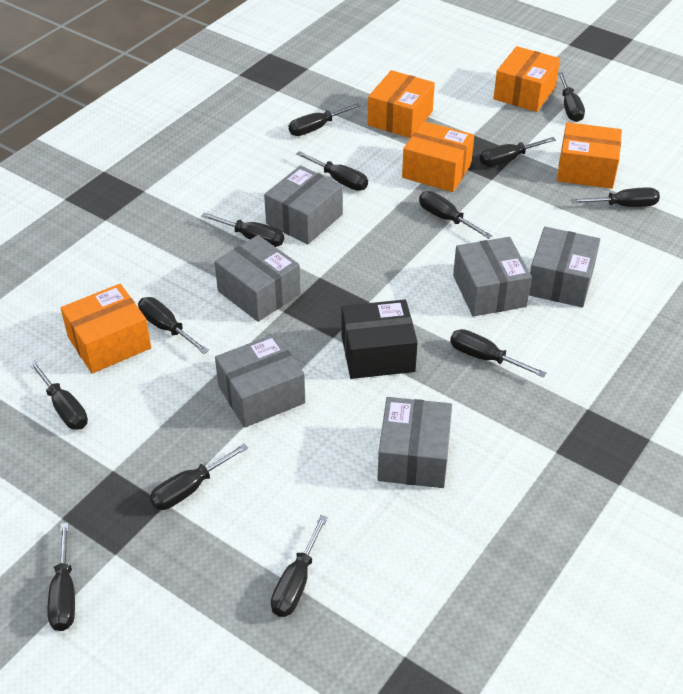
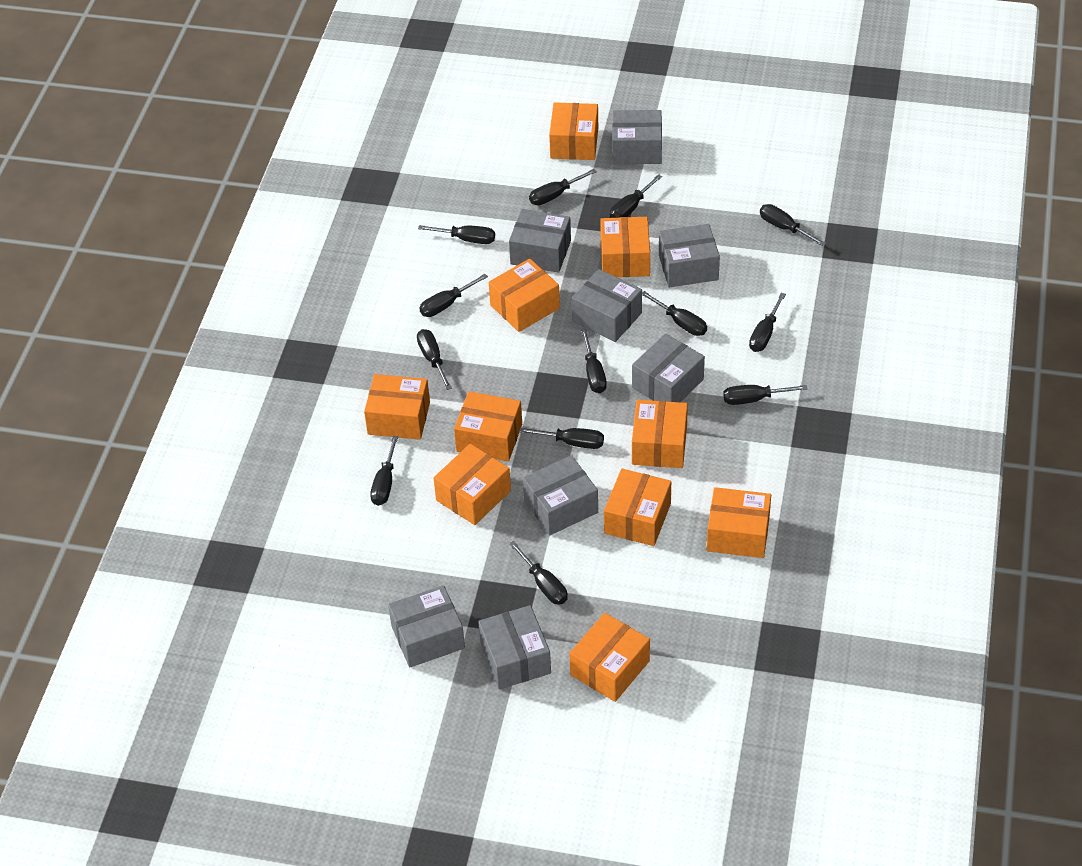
black box: [342,300,418,379] = 1 -> none = 0
grey box: [215,235,301,322] [215,334,305,428] [264,165,343,244] [377,397,452,488] [453,237,532,317] [529,227,600,308] = 6 -> [388,585,465,667] [478,605,551,689] [509,209,571,273] [523,455,598,535] [572,269,642,342] [612,110,662,164] [632,334,705,402] [659,224,720,287] = 8
orange box: [61,284,151,373] [368,70,435,138] [402,121,474,192] [493,46,560,112] [557,122,622,189] = 5 -> [364,374,430,440] [434,444,511,525] [454,391,522,461] [489,258,560,332] [549,102,598,160] [569,613,650,702] [600,217,650,277] [604,469,671,546] [632,400,688,468] [707,487,771,558] = 10

